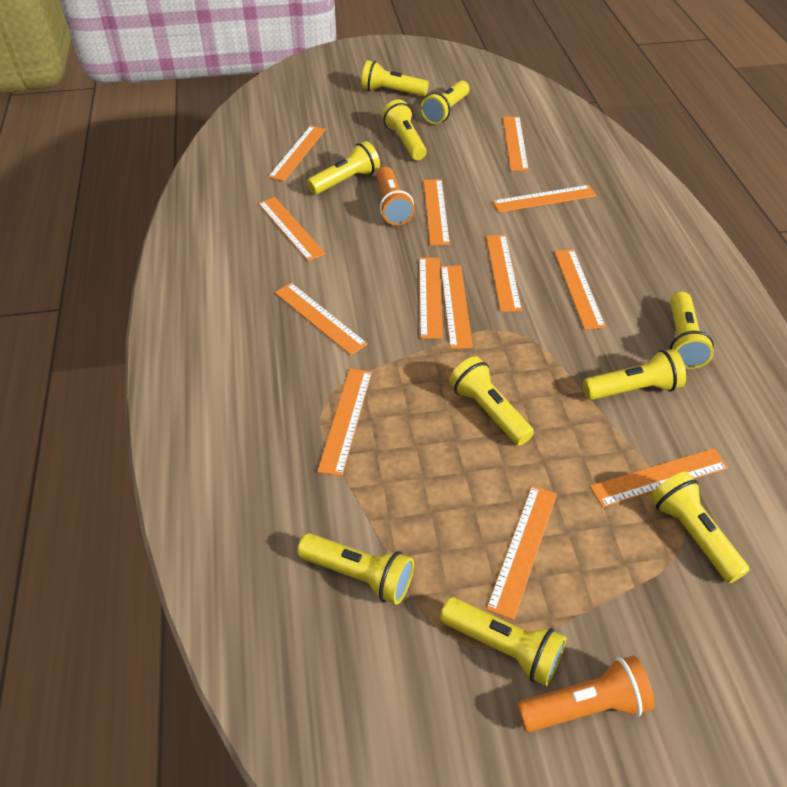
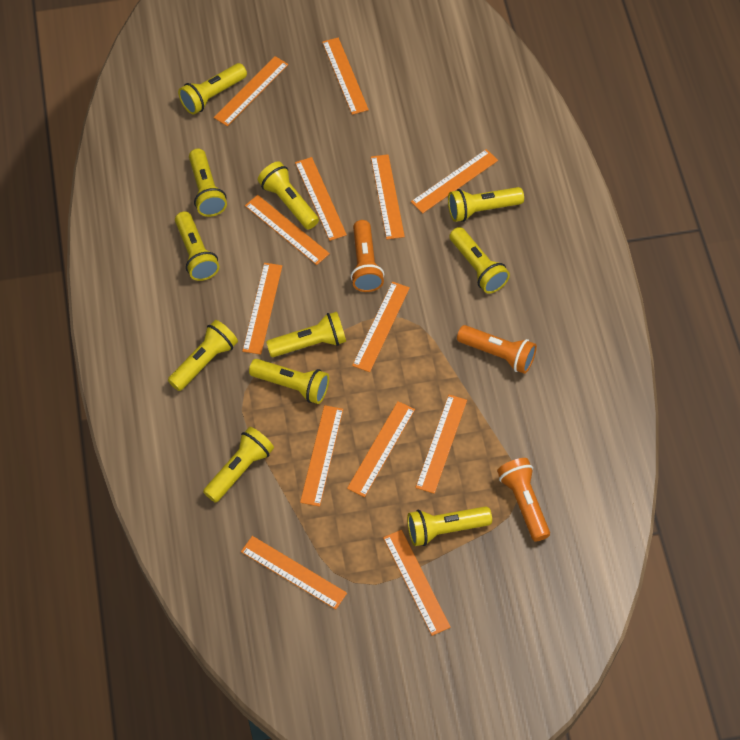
orange flashlight: [377,167,415,225] [517,656,655,732] = 2 -> [351,220,384,292] [457,325,537,374] [497,458,550,542] = 3
yellow flashlight: [297,533,414,605] [307,141,380,194] [361,60,429,96] [382,100,427,160] [421,80,469,124] [440,597,566,686] [449,356,534,446] [583,349,686,400] [650,472,749,583] [670,292,714,369] = 10 -> [168,320,238,391] [175,211,219,281] [178,63,247,115] [189,149,227,217] [203,427,274,503] [249,359,329,404] [258,161,319,229] [266,312,346,357] [407,506,492,546] [448,187,524,222] [449,227,510,294] = 11

